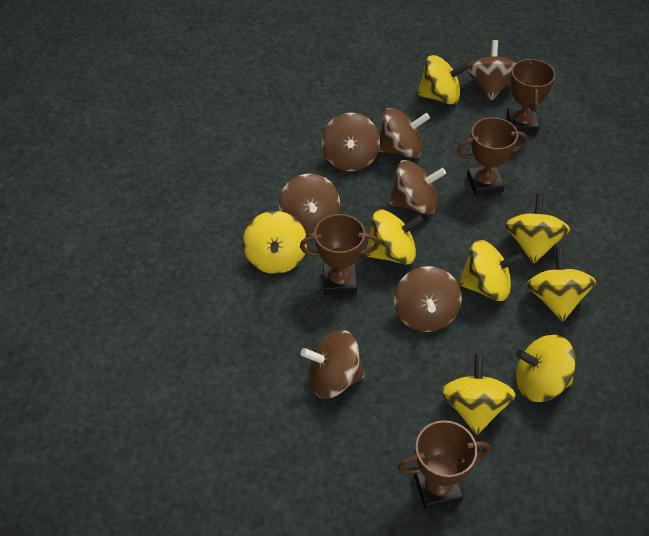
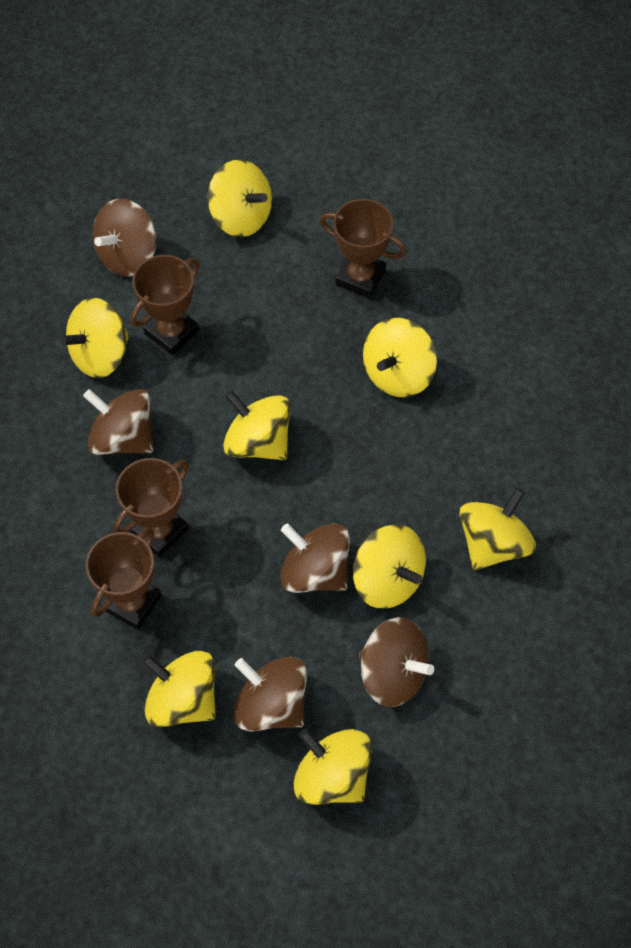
brown spinning top: [279,174,340,235] [301,330,365,399] [322,113,380,171] [379,108,430,158] [389,160,446,214] [394,266,462,332] [467,40,516,101] = 7 -> [83,389,153,455] [92,199,156,276] [234,657,307,732] [280,523,350,593] [359,617,434,707] = 5

